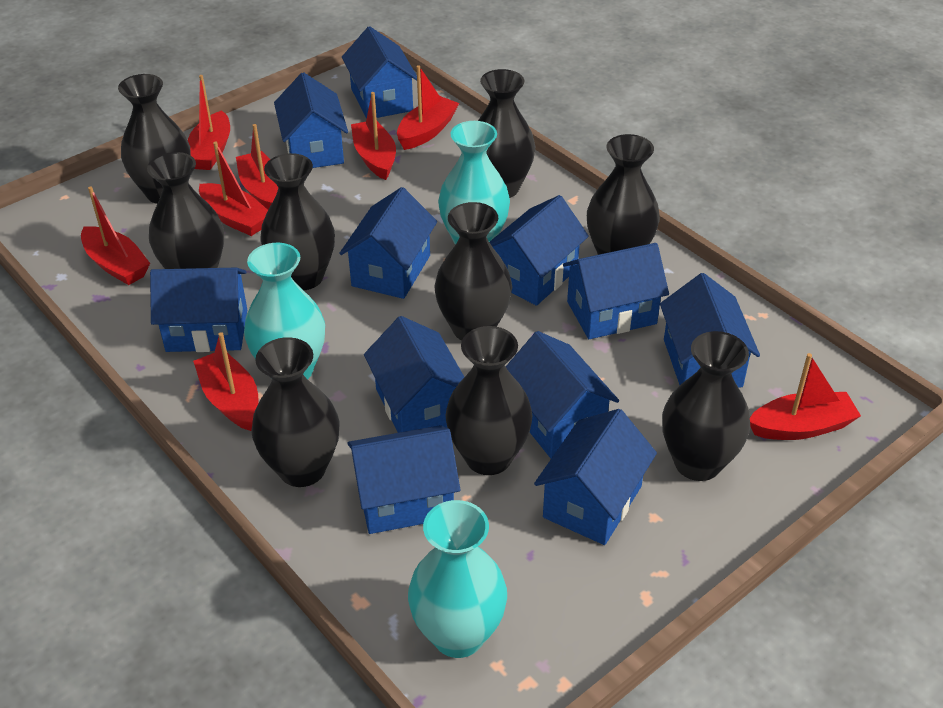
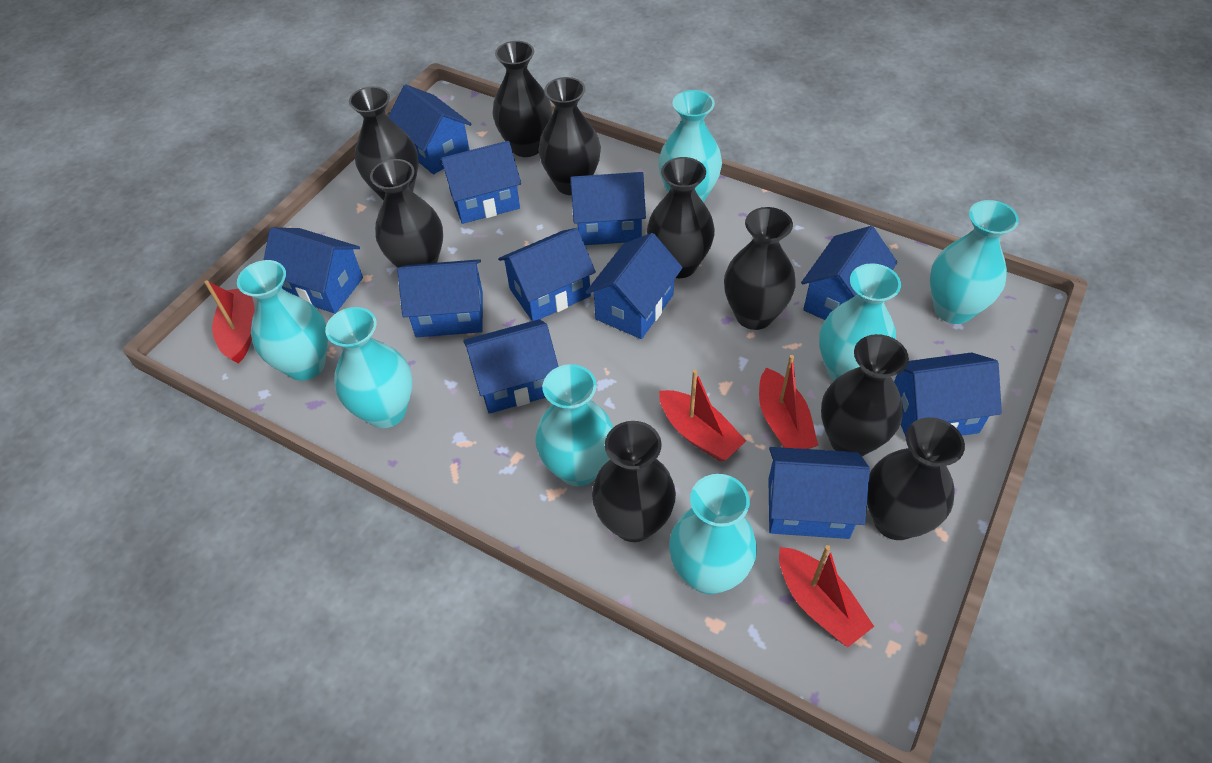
red boat: [81,186,150,285] [188,75,230,170] [193,332,259,431] [199,141,268,236] [236,124,278,210] [351,92,396,180] [397,65,459,150] [750,353,861,440] = 8 -> [204,281,255,364] [659,370,746,461] [759,355,818,449] [779,545,874,647] = 4
turquoise vase: [244,243,325,379] [408,500,507,658] [438,121,510,245] = 3 -> [237,260,328,381] [325,307,412,428] [535,364,614,486] [658,90,722,202] [669,474,757,594] [819,263,901,381] [930,200,1019,324] = 7

